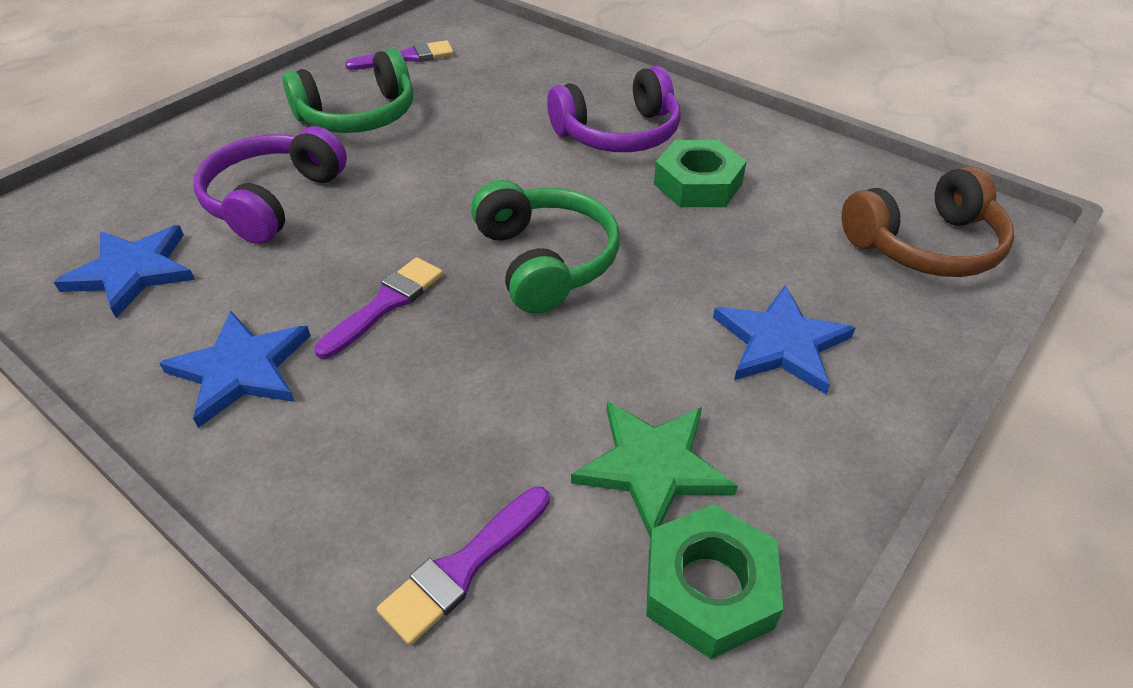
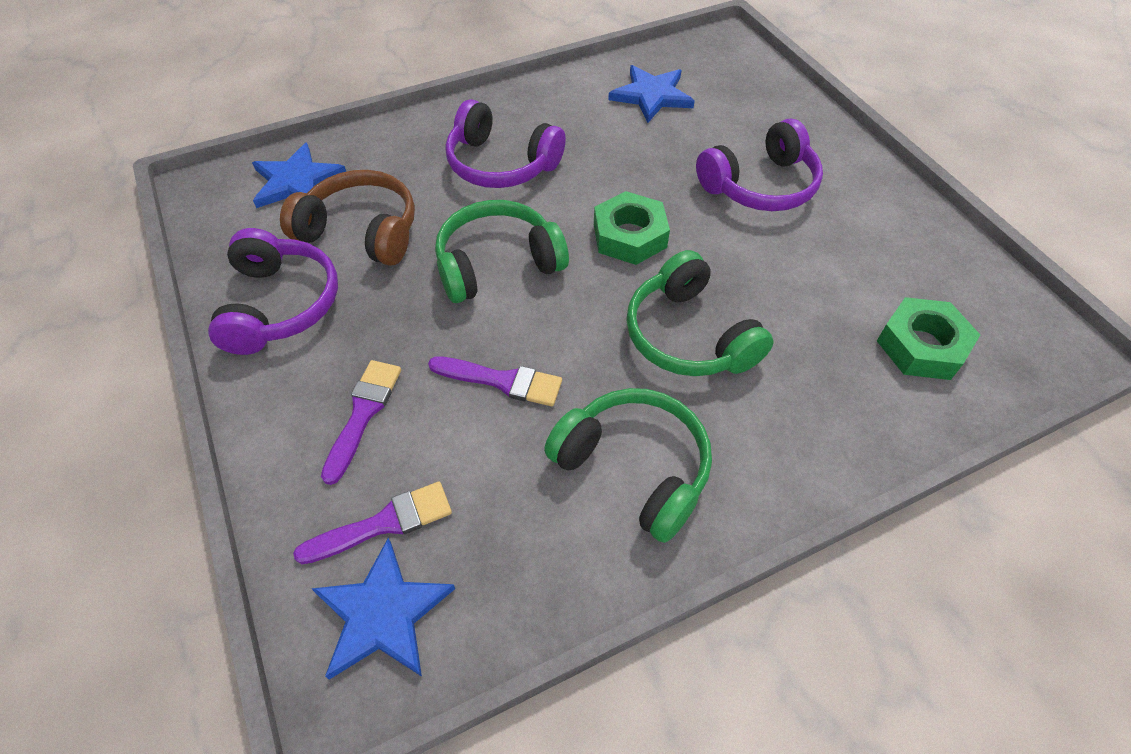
green headphones: [282,49,413,133] [471,180,620,313] = 2 -> [435,200,569,303] [544,388,712,543] [626,250,774,376] = 3
green star: [571,401,738,539] = 1 -> none = 0
purple headphones: [193,126,347,244] [547,66,681,152] = 2 -> [208,228,338,355] [445,99,566,188] [696,118,823,211] = 3

